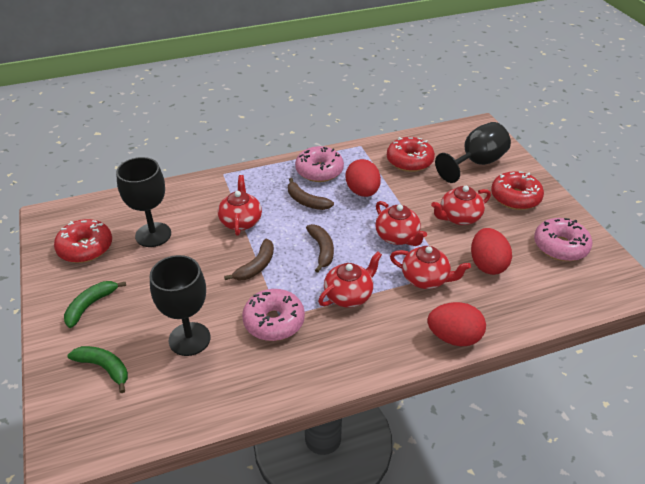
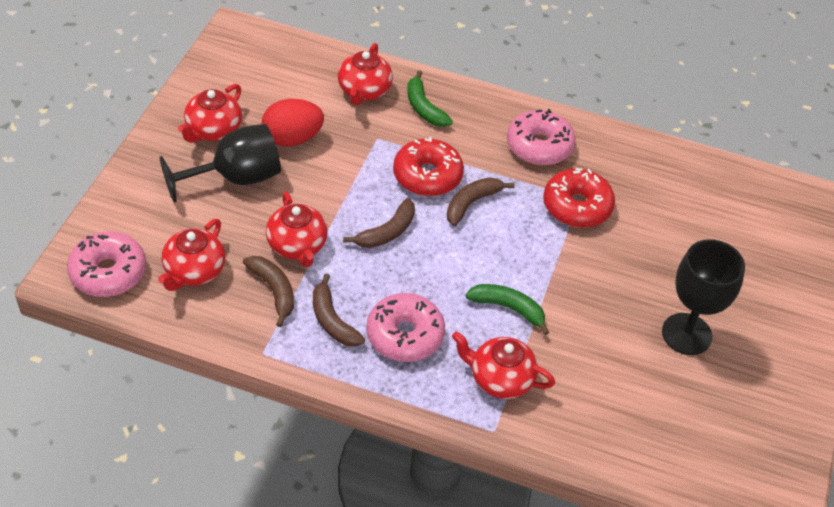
black goblet: [116,157,171,247] [150,255,211,356] [435,122,511,183] = 3 -> [159,124,281,203] [662,239,745,355] = 2
brown banana: [224,239,274,281] [288,178,334,210] [306,224,334,273] = 3 -> [243,256,294,327] [313,274,365,347] [343,198,415,248] [447,177,515,226] = 4
red donut: [54,219,112,263] [387,137,435,172] [491,171,544,210] = 3 -> [393,137,464,196] [543,168,615,228] = 2
red egg: [346,159,381,197] [428,302,486,346] [471,228,512,275] = 3 -> [261,99,324,147] = 1

